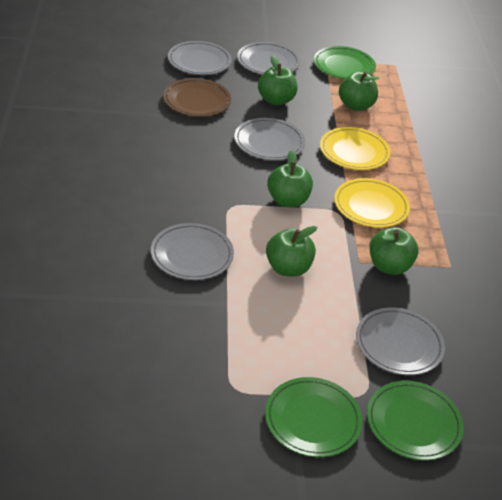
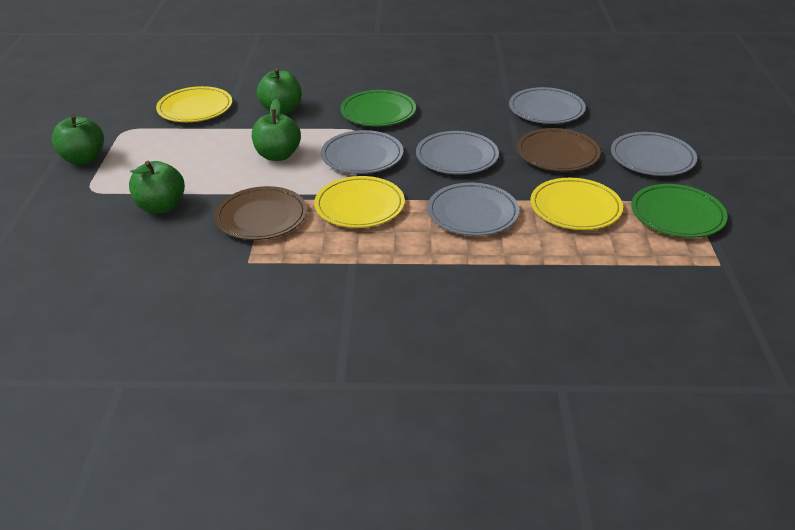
brown plate: [163,78,231,117] = 1 -> [214,186,307,240] [517,128,601,172] = 2
green apple: [258,55,297,105] [266,226,317,277] [267,150,313,207] [339,72,380,111] [369,227,419,275] = 5 -> [52,114,104,165] [129,161,185,214] [252,99,301,161] [257,68,302,114] = 4
green plate: [265,377,363,457] [314,46,376,79] [367,381,464,460] = 3 -> [340,90,416,127] [631,184,728,238] = 2
yellow plate: [320,127,390,170] [334,178,410,228] = 2 -> [156,86,232,122] [314,176,405,228] [530,178,623,230] = 3

